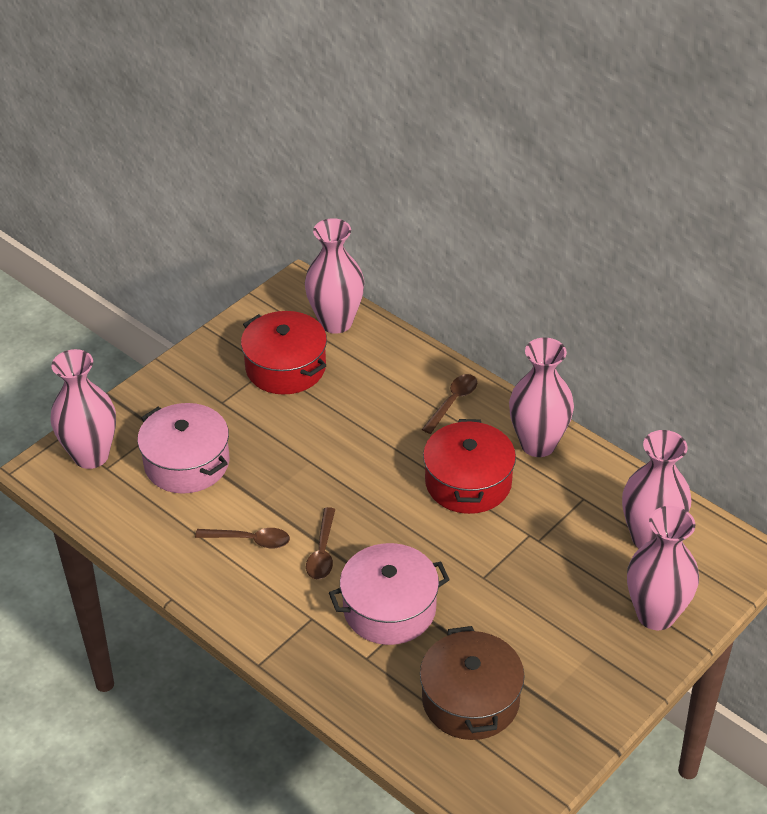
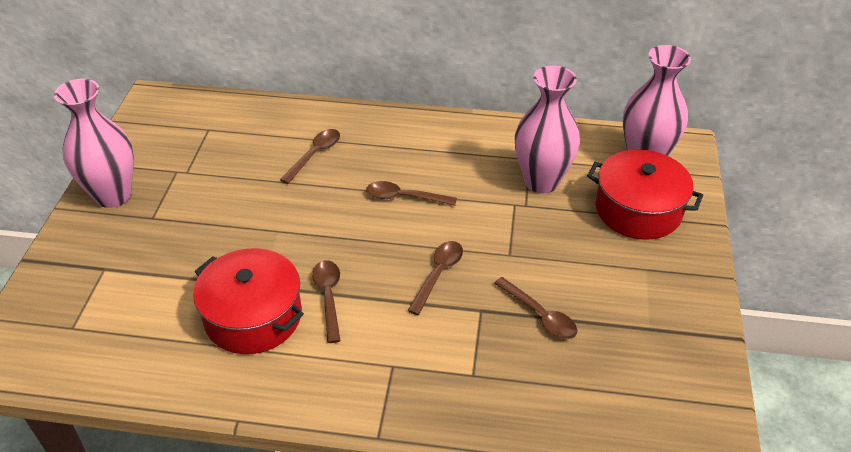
brown pot: [420,626,525,740] = 1 -> none = 0
brown spoon: [195,528,290,549] [306,507,335,579] [422,374,477,434] = 3 -> [280,129,340,184] [312,260,341,343] [366,181,457,206] [407,241,463,315] [494,277,577,339] = 5
pink pot: [137,403,229,494] [329,543,450,645] = 2 -> none = 0
pink vase: [50,349,116,469] [305,218,364,334] [509,338,574,457] [622,430,691,548] [627,506,699,630] = 5 -> [54,79,134,208] [515,65,580,193] [623,45,691,156] = 3

